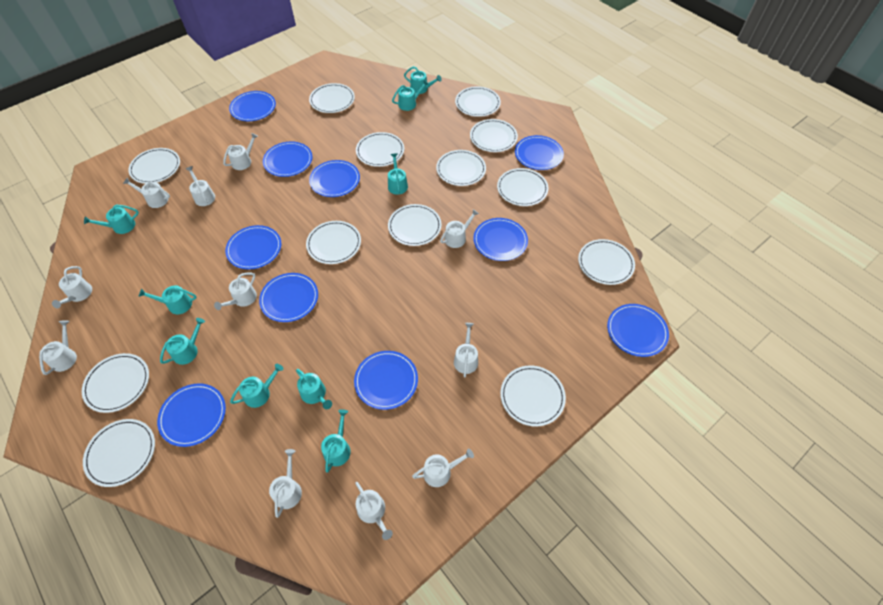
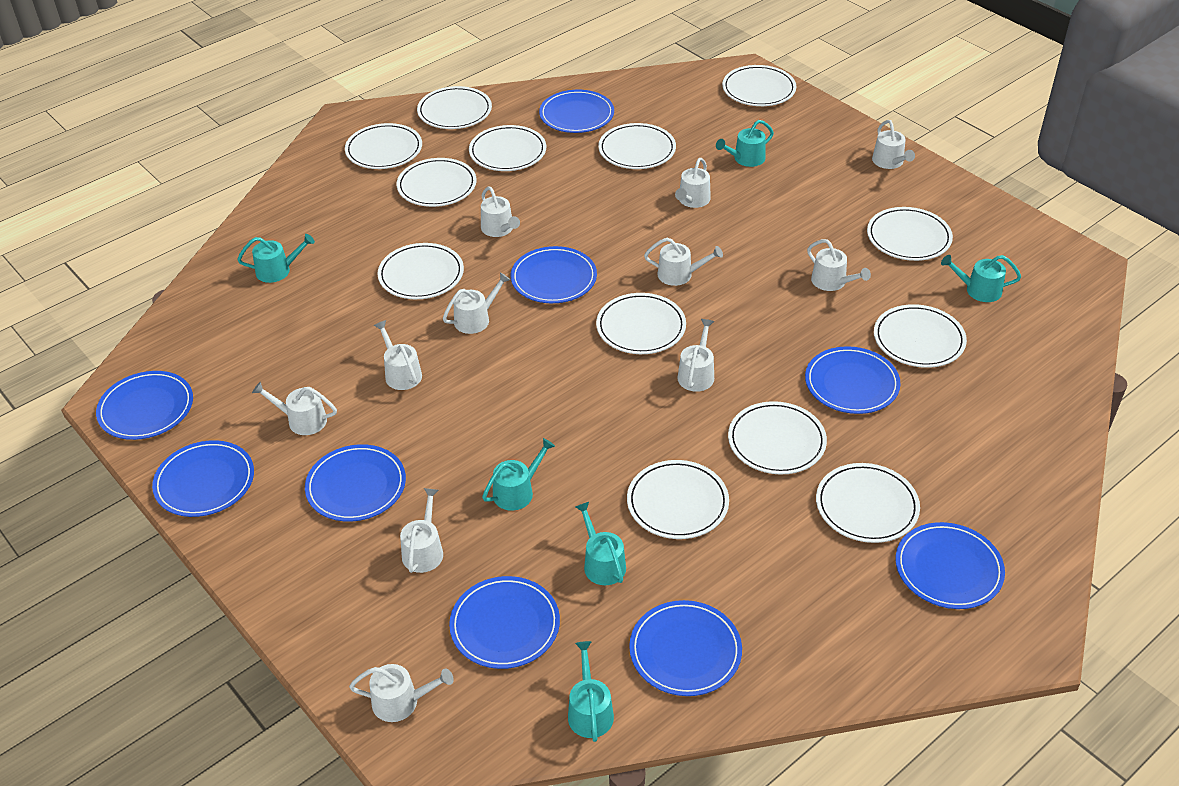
blue plate: [157,383,226,447] [225,225,282,270] [229,91,276,121] [259,273,318,322] [263,141,312,177] [309,160,360,197] [354,351,418,410] [473,218,528,261] [515,135,564,170] [607,304,669,357] = 10 -> [96,371,193,440] [152,440,254,517] [305,444,406,522] [449,576,560,669] [511,246,597,303] [539,90,614,133] [629,600,742,696] [805,346,901,414] [895,522,1005,609] = 9
turquoise watering can: [84,205,139,234] [139,285,197,314] [160,318,205,365] [230,364,283,408] [296,369,332,409] [321,409,351,473] [388,153,408,195] [392,80,429,111] [404,66,442,94] = 9 -> [237,234,315,283] [482,438,555,511] [568,641,614,742] [575,502,626,585] [716,120,774,167] [941,255,1021,302] = 6

